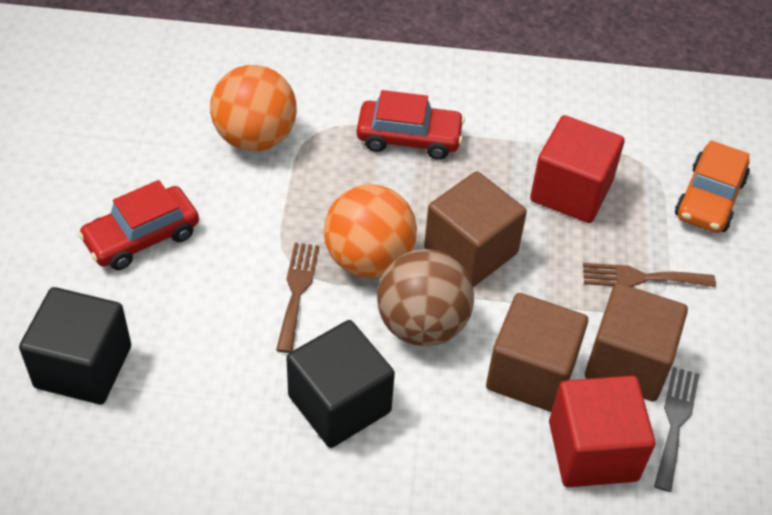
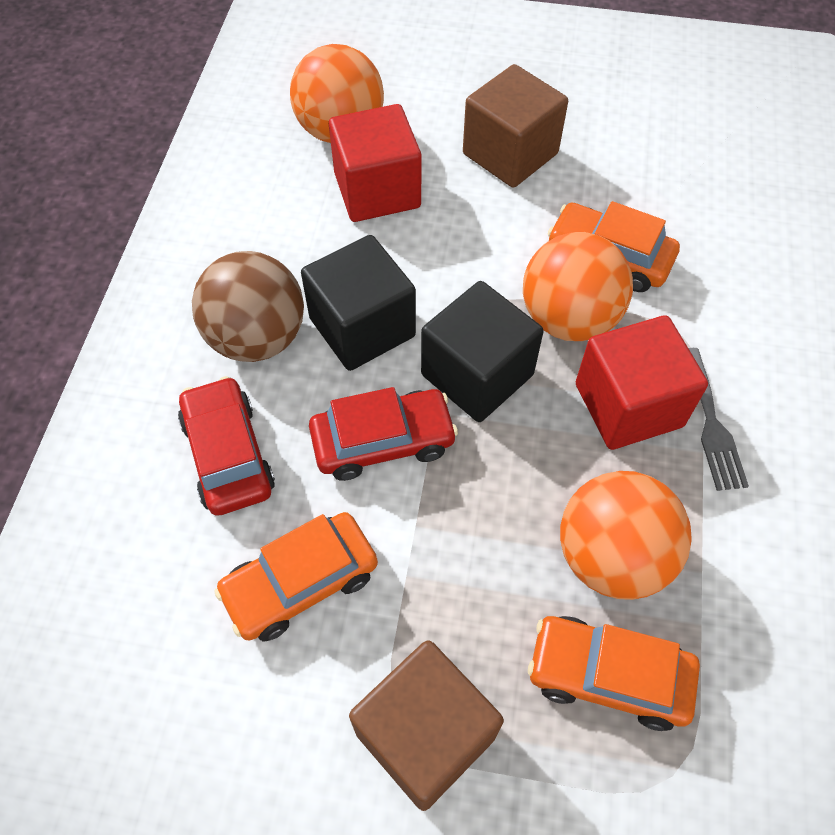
brown cube: [424,171,527,287] [486,293,588,412] [585,283,688,402] = 3 -> [349,640,504,811] [463,64,568,188] = 2
brown fork: [276,243,319,353] [583,263,716,287] = 2 -> none = 0
orange ball: [210,65,297,151] [324,185,417,278] = 2 -> [290,44,384,143] [523,232,633,341] [560,471,692,600] = 3
orange car: [675,140,750,233] = 1 -> [214,512,378,642] [528,616,700,731] [548,201,680,292] = 3

